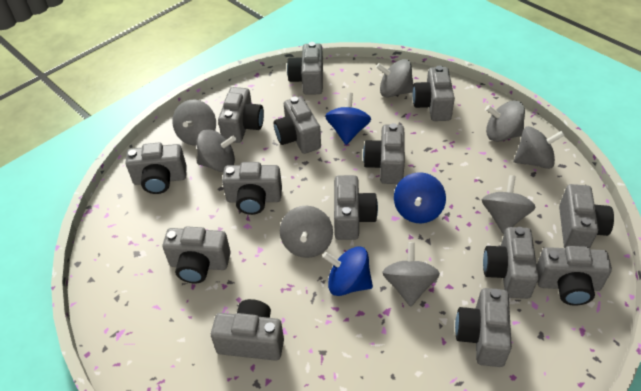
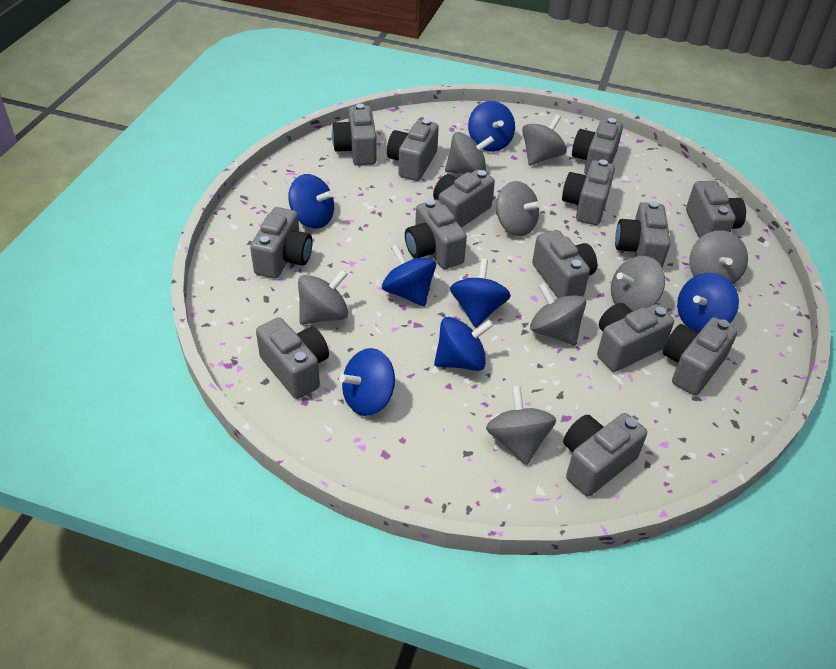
blue spinning top: [322,246,373,296] [325,93,371,145] [394,172,446,223] = 3 -> [288,174,334,229] [339,348,395,416] [382,244,436,307] [434,317,494,371] [450,259,511,328] [468,101,515,152] [677,273,739,332] = 7

